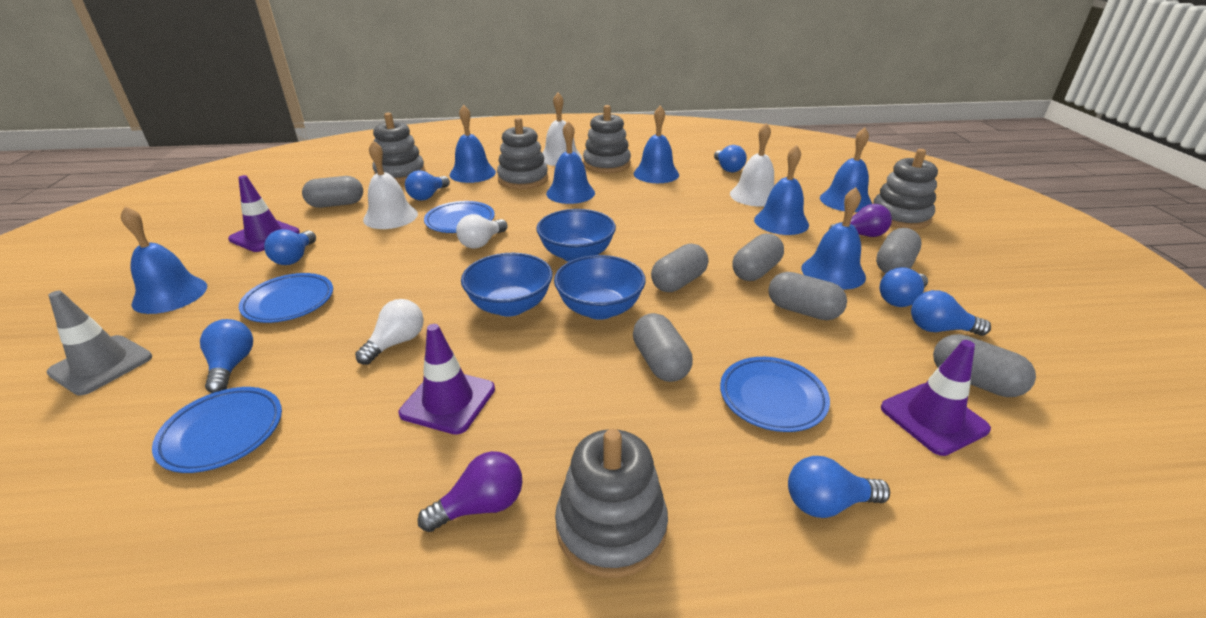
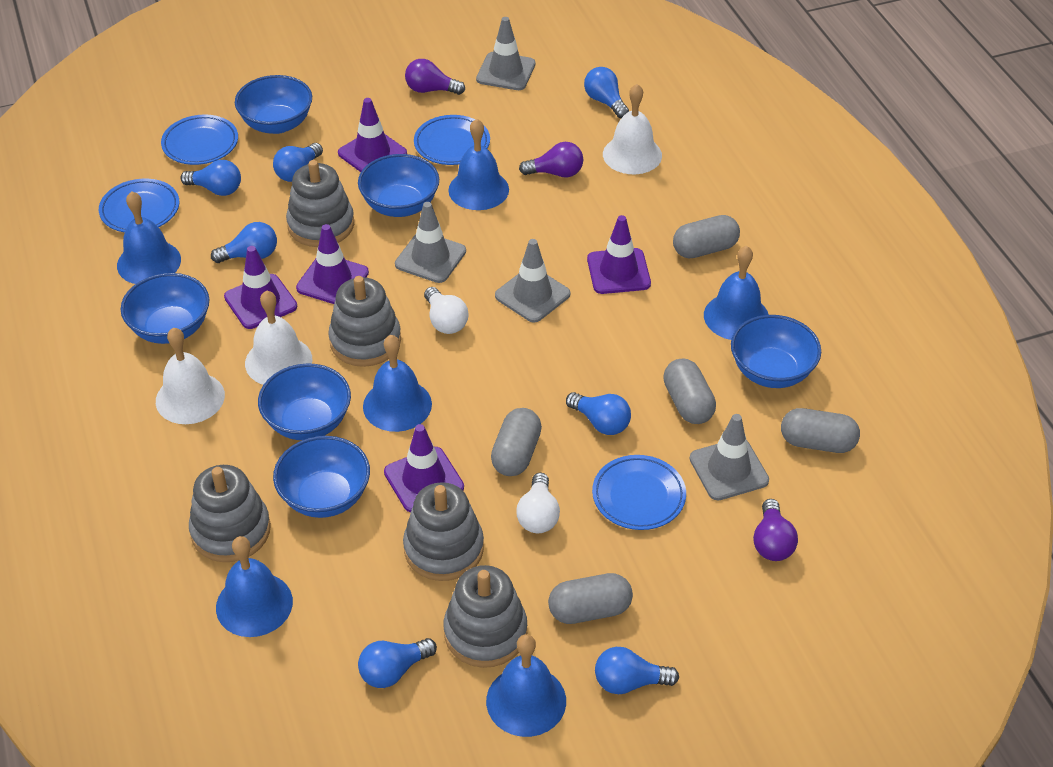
blue bell: [121,206,207,314] [449,105,496,183] [546,121,595,204] [634,106,679,183] [754,145,809,235] [802,187,866,290] [820,128,872,212] = 7 -> [117,191,181,284] [216,536,293,637] [363,335,432,432] [448,119,509,210] [486,634,566,737] [704,246,769,340] = 6
blue bowl: [461,253,553,317] [536,209,616,262] [554,255,646,320] = 3 -> [120,273,209,344] [235,75,312,134] [258,363,351,440] [273,436,370,518] [358,154,439,217] [731,315,821,388] = 6
grey capsule: [302,176,363,208] [633,313,693,382] [651,243,708,292] [732,233,784,281] [768,272,847,320] [876,228,922,273] [933,334,1036,397] = 7 -> [491,408,542,476] [548,573,633,624] [663,359,716,424] [673,215,740,258] [781,408,860,453] = 5
grey traffic cone: [46,291,152,396] = 1 -> [395,202,466,283] [476,17,535,90] [495,239,570,323] [689,414,769,500] = 4
purple light bulb: [418,451,522,532] [829,204,892,237] = 2 -> [405,59,465,95] [519,142,583,177] [753,499,798,561] = 3
purple traffic cone: [228,175,300,252] [399,324,495,435] [881,340,991,456] = 3 -> [224,246,297,329] [296,224,369,304] [338,98,407,172] [384,424,464,512] [587,215,651,294] = 5

